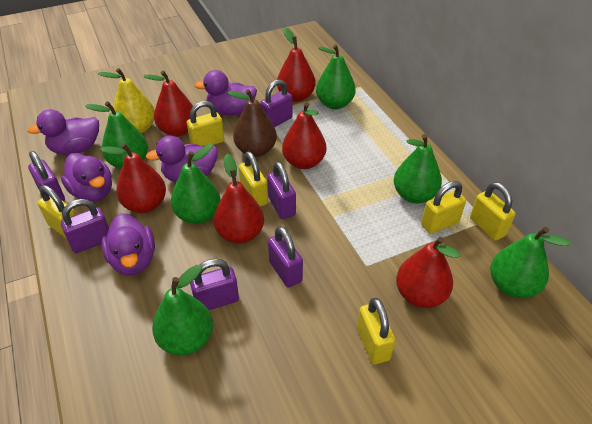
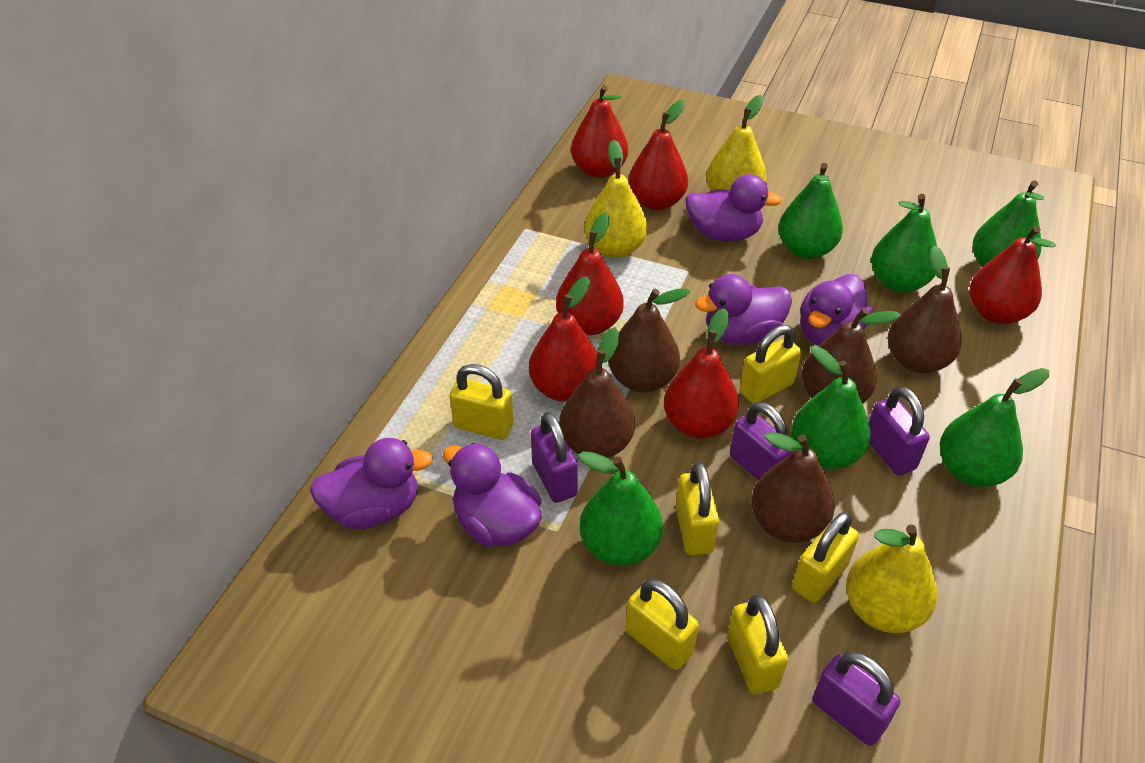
brown pear: [227,89,277,157] = 1 -> [559,327,635,458] [608,288,690,393] [751,432,835,543] [802,308,901,404] [888,245,962,373] = 5
purple padlock: [28,151,65,202] [61,199,109,253] [190,259,239,310] [260,79,293,127] [267,162,296,219] [268,226,303,288] = 6 -> [531,412,578,503] [730,402,793,480] [812,652,900,746] [869,386,930,475] = 4
yellow pear: [98,68,155,133] = 1 -> [585,140,647,258] [706,95,767,191] [846,525,937,633] = 3

